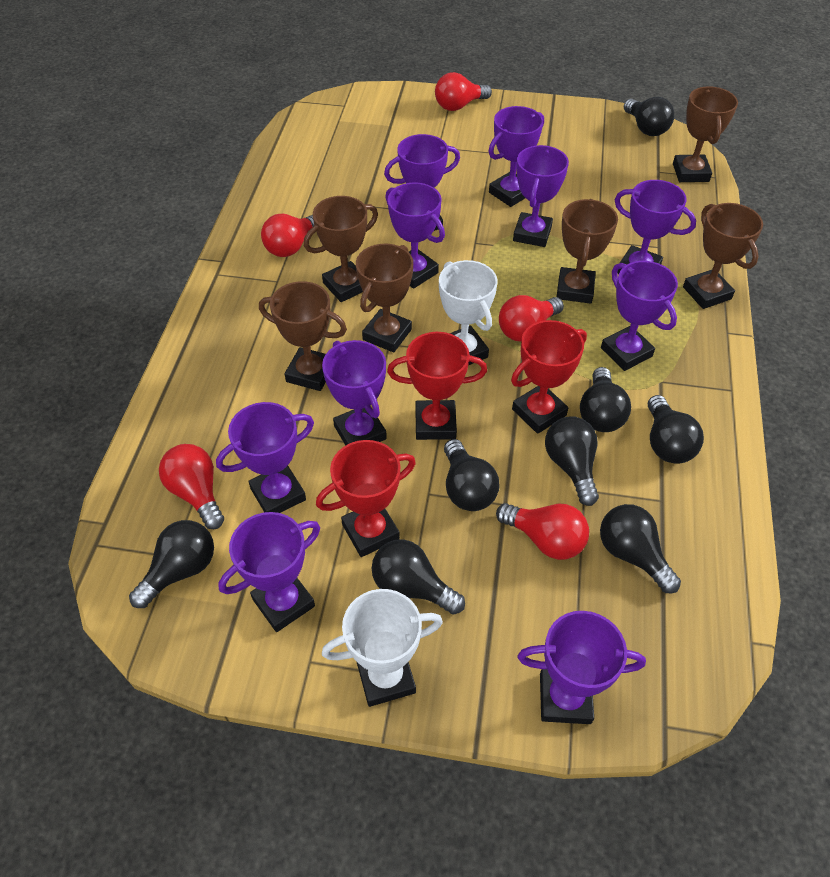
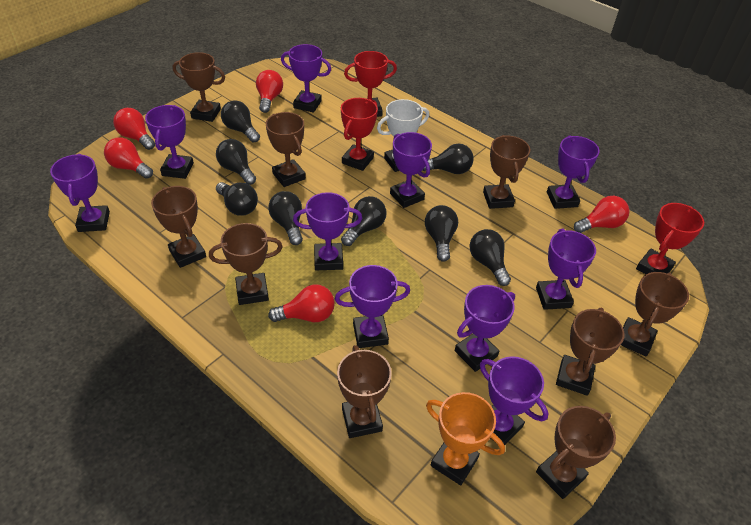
brown trophy: [259,281,347,391] [304,196,378,302] [356,244,413,353] [557,199,618,304] [673,86,738,182] [683,203,763,309] = 6 -> [151,186,206,268] [172,52,225,122] [209,223,283,305] [266,112,306,187] [337,345,392,438] [483,135,530,209] [536,406,616,499] [556,308,624,396] [621,272,689,357] = 9
orange trophy: none = 0 -> [426,392,505,486] = 1
white trophy: [322,589,443,707] [439,260,498,365] = 2 -> [377,99,429,172] = 1

